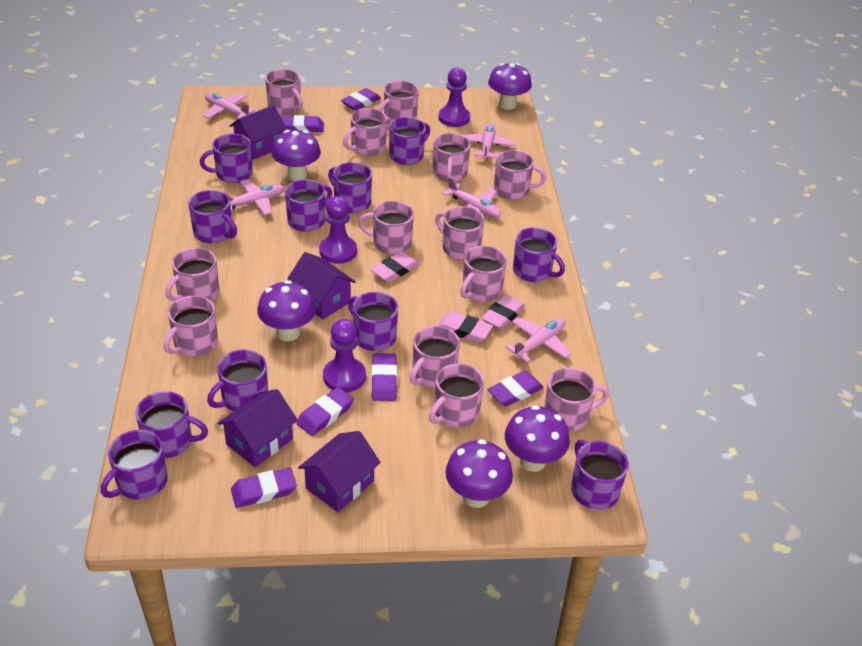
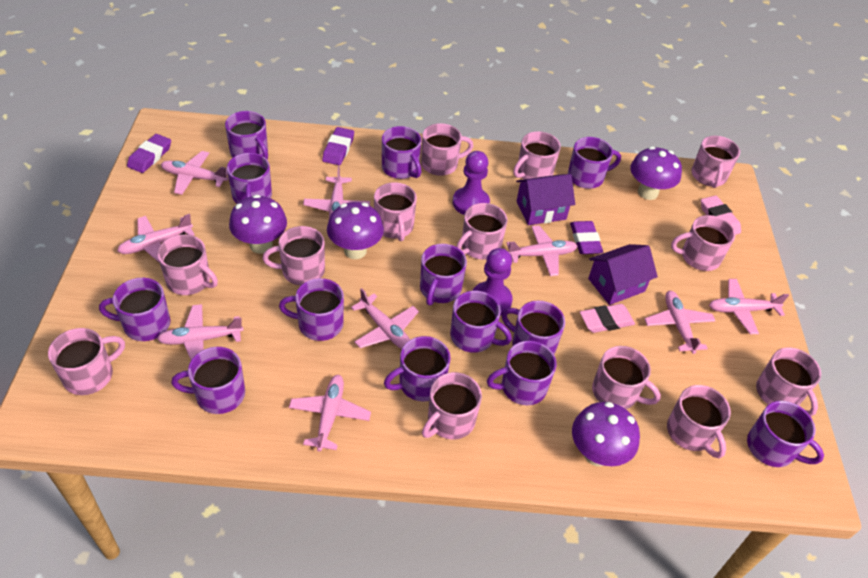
pink eraser: [370,251,419,282] [437,311,493,343] [481,295,525,329] = 3 -> [580,304,635,333] [701,195,741,235] = 2
pink plane: [203,93,255,119] [225,179,285,215] [442,177,501,218] [463,123,517,159] [505,317,571,362] = 5 -> [117,214,195,262] [157,304,244,360] [161,151,228,195] [289,375,371,452] [303,166,370,218] [351,288,419,349] [506,225,578,276] [645,291,715,354] [709,279,789,334] = 9
purple eraser: [231,467,297,508] [281,115,324,133] [296,387,354,436] [341,88,381,111] [371,353,397,401] [487,371,544,407] = 6 -> [127,134,171,173] [322,127,354,165] [570,221,603,254] = 3
purple house: [217,389,298,467] [230,105,287,160] [287,252,356,319] [298,431,381,512] = 4 -> [516,174,575,225] [588,244,658,305] = 2
purple mug: [100,430,168,500] [136,391,208,458] [188,190,237,243] [200,133,253,183] [207,349,268,411] [285,179,332,232] [328,162,372,213] [348,292,398,351] [389,117,430,165] [513,227,565,282] [571,439,629,510] = 11 -> [99,278,170,341] [171,347,245,414] [225,111,268,159] [227,153,272,204] [279,278,344,341] [382,126,421,179] [384,336,451,402] [420,244,467,305] [450,291,512,353] [487,341,556,405] [502,301,565,354] [568,137,621,189] [747,401,824,467] = 13
purple mushroom: [257,280,316,341] [272,130,321,181] [445,439,513,508] [488,63,532,110] [505,405,570,472] = 5 -> [229,195,287,254] [327,202,384,259] [572,402,640,466] [630,147,682,200] = 4
purple pawn: [319,196,357,264] [323,319,366,392] [439,68,470,127] = 3 -> [453,151,490,215] [473,248,513,316] = 2

